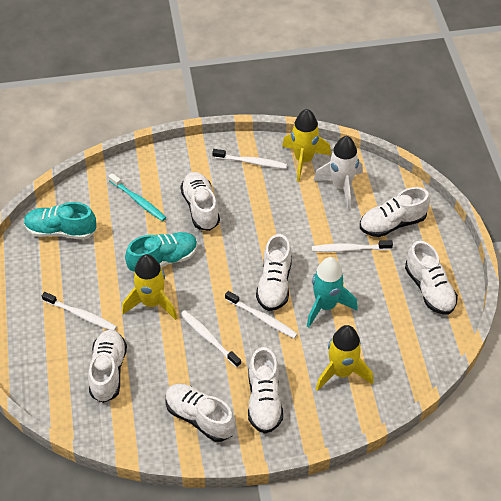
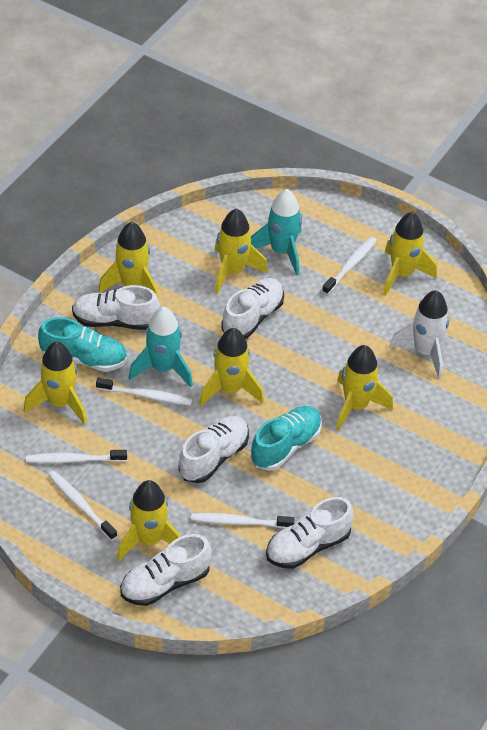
turquoise rocket: [307,257,358,328] = 1 -> [129,307,193,387] [251,189,302,275] = 2
turquoise toothbrush: [108,173,166,221] = 1 -> none = 0
white shoe: [88,329,127,403] [165,384,235,442] [180,172,220,231] [248,347,283,433] [256,234,292,311] [360,187,430,237] [405,241,458,314] = 7 -> [72,285,160,330] [120,534,212,606] [178,416,249,483] [222,278,284,339] [266,497,354,569] = 5
yellow rocket: [122,254,177,320] [282,109,331,182] [316,325,374,391] = 3 -> [24,342,87,425] [99,222,159,299] [117,480,182,562] [199,328,264,406] [215,209,268,294] [336,345,393,431] [383,212,437,296] = 7

